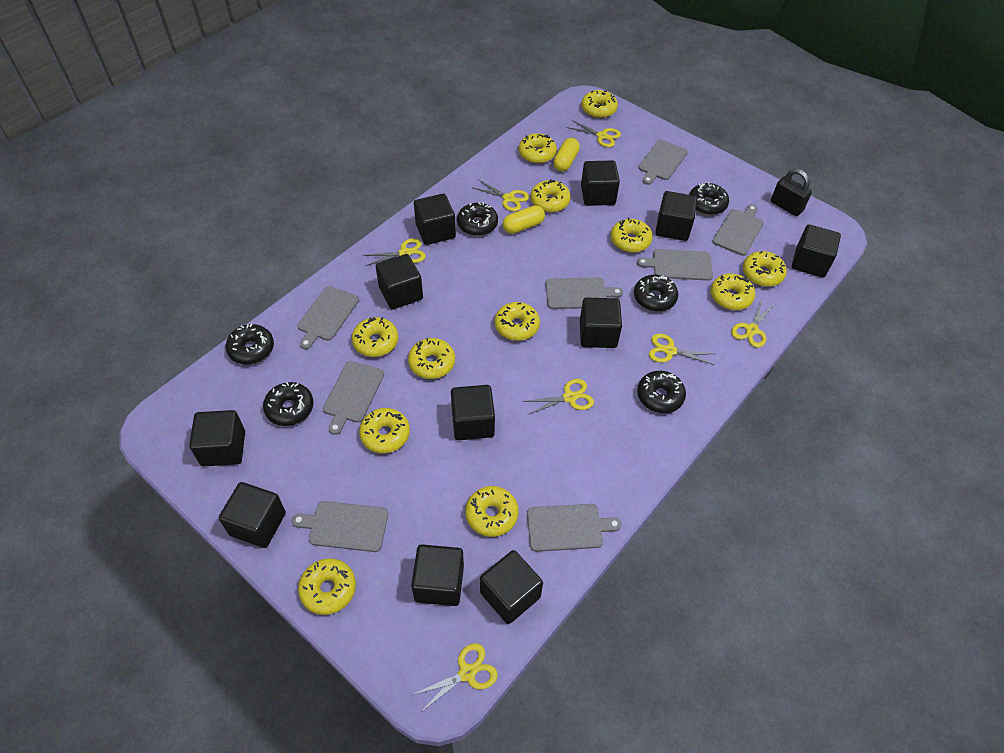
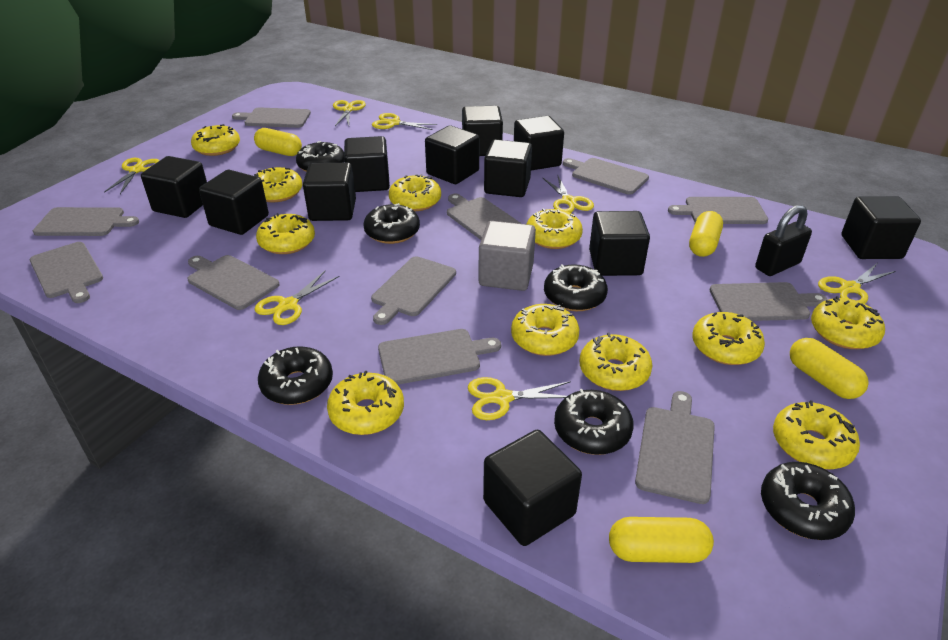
grey cube: none = 0 -> [479,221,536,291] = 1
grey cutting board: [292,501,388,552] [297,286,359,349] [323,361,384,435] [527,504,622,552] [545,278,623,309] [637,249,713,281] [638,140,688,185] [712,204,764,256] = 8 -> [30,242,103,303] [33,207,139,236] [187,255,280,310] [232,107,311,128] [371,256,456,325] [378,329,501,385] [447,194,522,240] [563,158,649,195] [635,391,715,504] [668,197,768,224] [710,282,827,321] = 11
yellow capsule: [503,205,545,234] [553,138,580,171] = 2 -> [254,128,302,156] [609,517,714,563] [689,211,723,257] [790,338,869,399] = 4
yellow donut: [298,558,356,615] [352,317,398,357] [359,408,410,453] [408,338,455,379] [465,486,519,537] [495,302,540,341] [519,133,557,163] [531,179,571,212] [581,90,618,118] [611,218,653,252] [711,274,755,310] [743,251,787,287] = 12 -> [191,124,240,156] [254,167,303,202] [256,213,315,254] [327,371,404,435] [389,174,441,211] [511,304,579,356] [527,208,583,249] [580,333,652,391] [692,312,765,365] [773,400,860,470] [811,296,885,349] = 11

